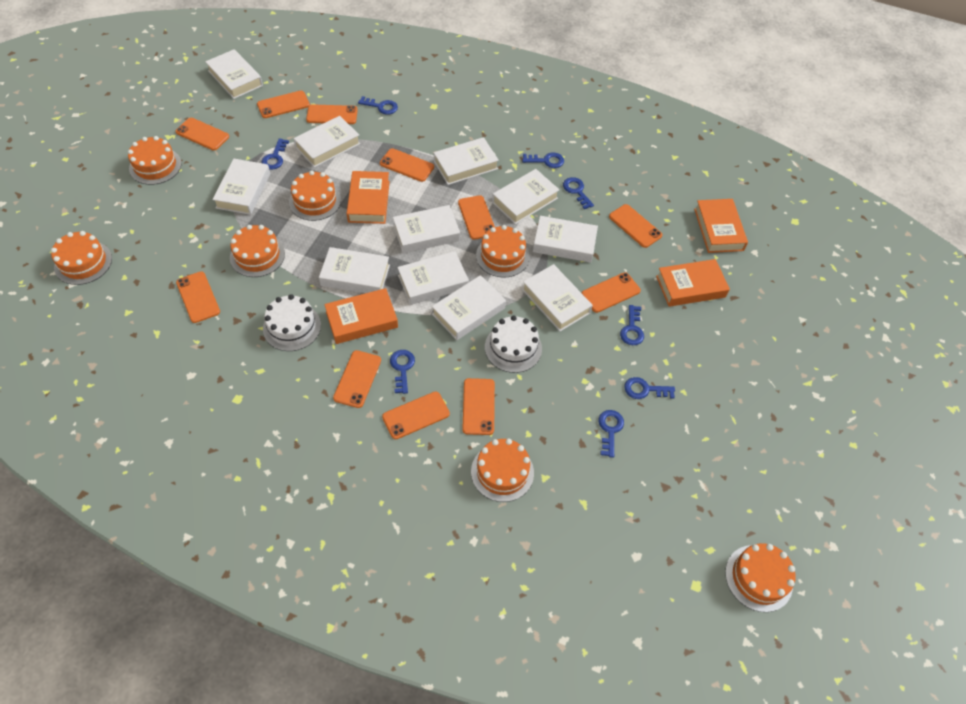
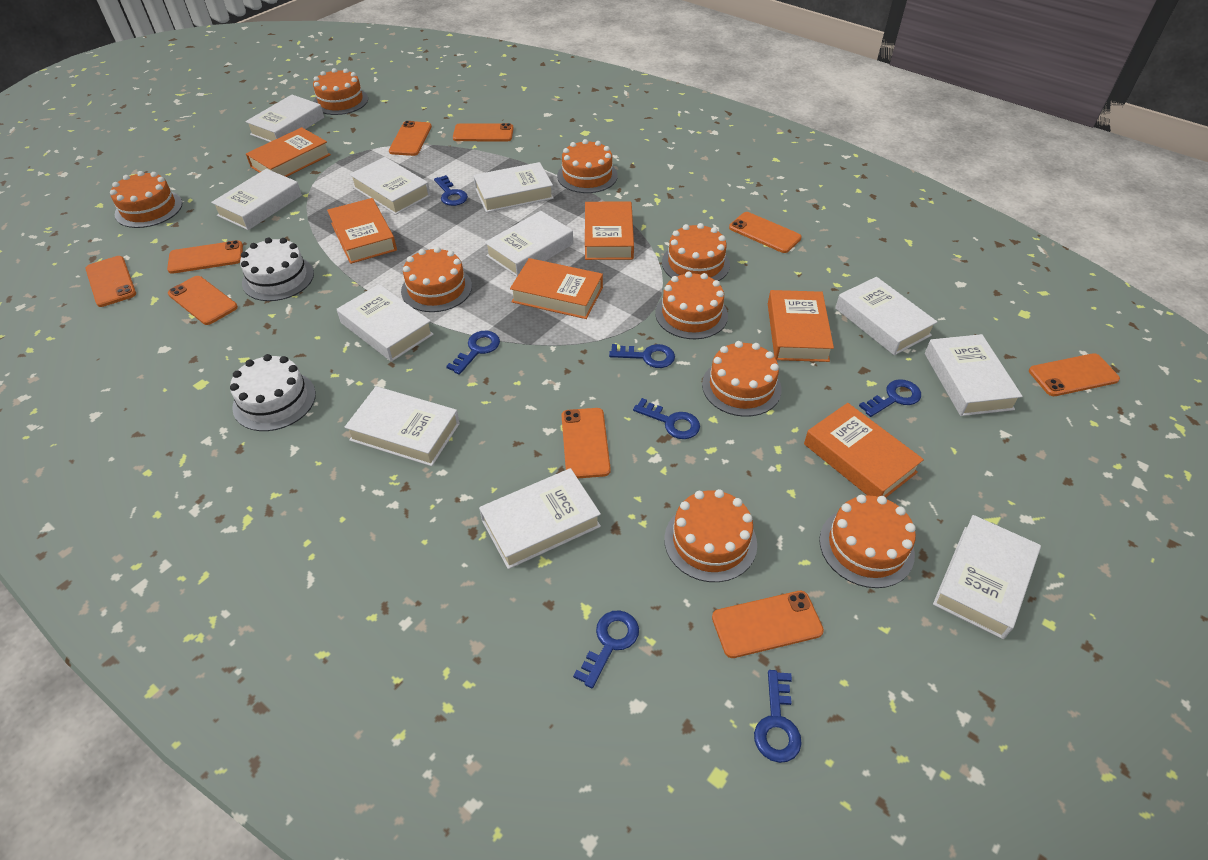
blue key: [261,138,289,170] [358,96,398,115] [390,350,415,394] [522,153,564,168] [563,177,594,210] [598,410,624,458] [620,305,644,345] [624,377,675,399] = 8 -> [434,175,468,206] [446,331,500,375] [573,610,639,689] [609,344,675,368] [633,398,700,439] [754,670,802,763] [859,379,921,417] = 7
orange book: [324,288,398,344] [347,171,390,224] [656,259,730,307] [694,199,748,253] = 4 -> [246,127,331,177] [327,198,397,264] [510,258,603,319] [585,201,634,260] [768,290,834,362] [804,403,924,497] = 6
orange cake: [51,231,112,285] [128,136,181,185] [230,225,285,277] [289,170,341,221] [471,439,534,502] [476,225,529,278] [725,543,796,612] = 7 -> [110,171,182,228] [313,68,368,115] [401,247,472,312] [557,139,618,193] [655,271,728,339] [662,223,730,281] [664,489,757,582] [702,341,782,417] [819,495,916,588] = 9
orange phone: [175,118,229,150] [176,272,220,323] [257,91,310,118] [306,104,358,124] [333,350,381,408] [380,148,434,182] [382,391,450,439] [458,195,495,240] [462,378,495,435] [582,272,641,313] [609,204,662,248] = 11 -> [86,256,136,307] [167,240,243,274] [168,276,238,325] [389,121,432,156] [453,123,514,142] [561,408,611,478] [712,591,824,658] [729,212,802,253] [1029,353,1120,396] = 9

